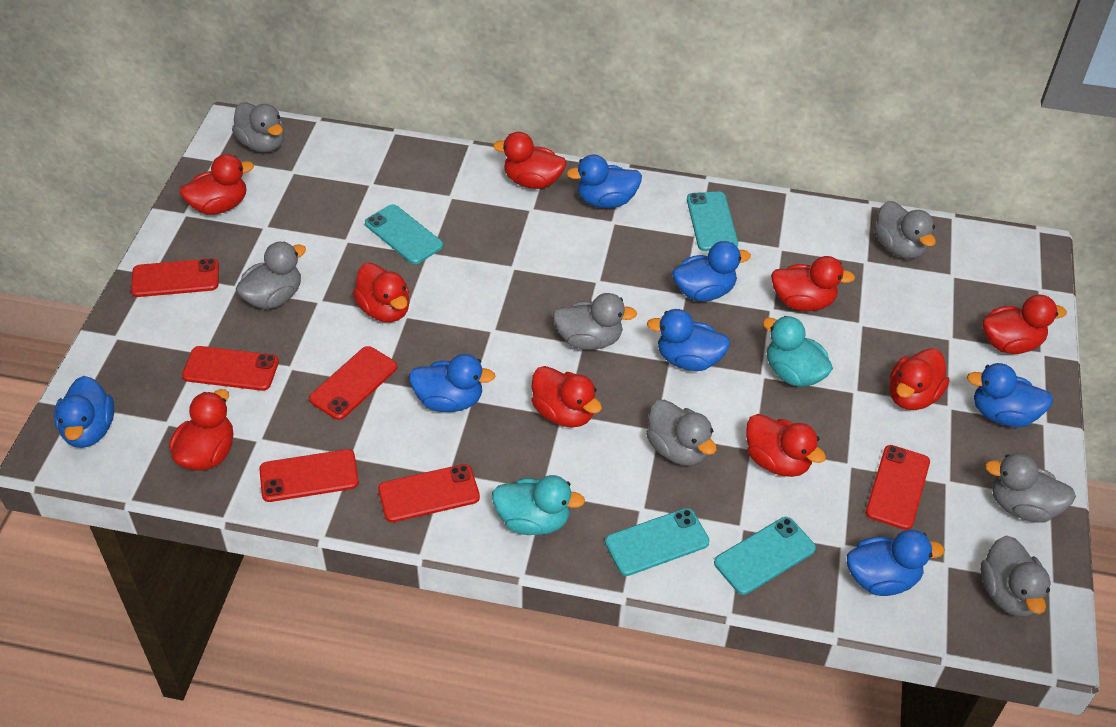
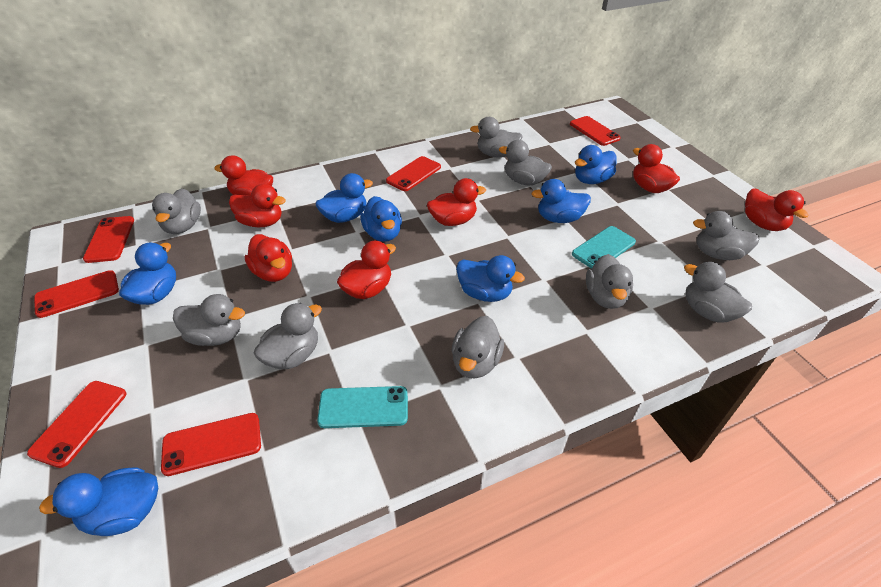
grey duck: [232,102,284,152] [236,241,306,309] [553,293,637,350] [646,400,717,466] [874,201,936,259] [980,536,1051,617] [985,453,1076,523] = 7 -> [152,188,201,234] [173,294,245,346] [254,303,322,369] [452,316,504,379] [470,117,523,158] [499,140,552,185] [586,254,633,309] [684,262,752,323] [693,211,760,260] = 9
red duck: [169,389,233,471] [180,154,254,215] [353,263,410,322] [493,132,566,189] [532,366,602,427] [746,414,826,477] [771,256,855,311] [889,348,949,410] [982,295,1067,354] = 9 -> [214,155,273,195] [229,184,286,227] [245,234,292,282] [337,241,396,299] [427,178,486,226] [633,144,680,193] [745,188,809,231] = 7
turquoise duck: [492,475,585,535] [763,316,833,387] = 2 -> none = 0
turquoise phone: [365,204,443,264] [605,508,710,576] [687,192,738,251] [714,517,816,595] = 4 -> [317,386,408,428] [572,226,636,269] = 2

